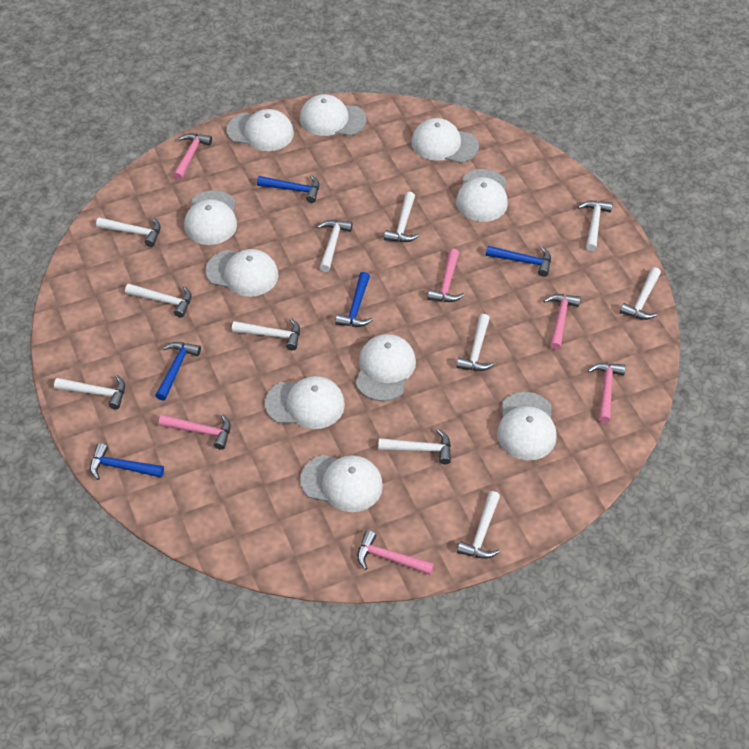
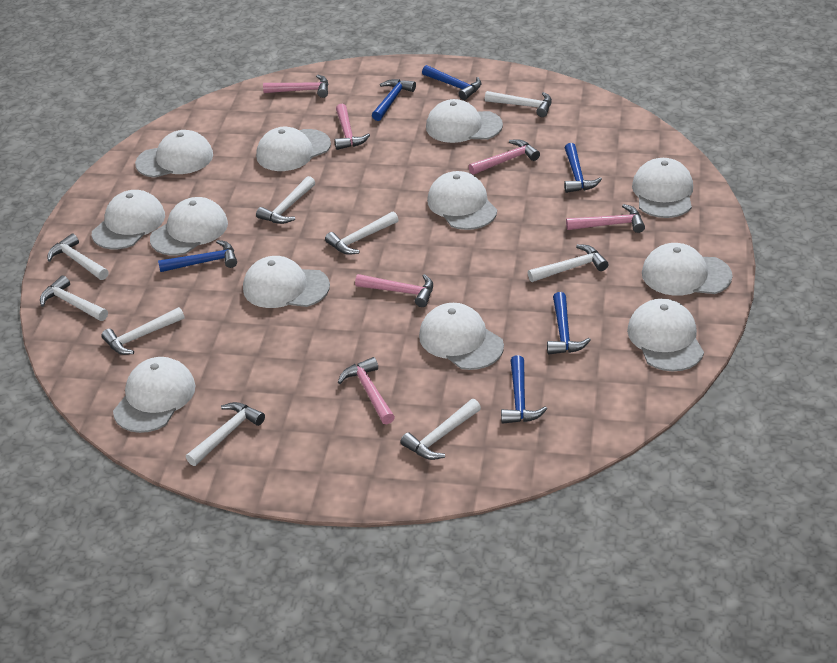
blue hammer: [90,443,164,480] [155,342,201,401] [257,175,319,203] [335,272,373,327] [486,246,551,277] = 5 -> [158,240,237,272] [372,79,416,121] [422,65,481,100] [501,355,547,424] [547,292,591,354] [564,143,602,193] = 6
white cap: [184,190,237,245] [205,249,279,297] [226,109,294,151] [265,376,345,429] [300,94,367,136] [300,455,383,512] [356,334,416,401] [411,118,479,163] [456,169,508,222] [497,392,557,460] = 10 -> [92,190,165,249] [113,357,196,433] [135,130,213,178] [150,197,228,255] [243,256,330,308] [256,127,331,171] [419,303,504,370] [426,99,503,143] [427,171,497,230] [627,299,704,371] [632,158,693,218] [642,243,733,296] = 12
white hammer: [54,375,125,409] [96,217,161,247] [125,283,191,318] [232,318,300,350] [317,220,353,272] [378,429,451,464] [384,192,419,242] [456,314,495,371] [457,491,500,559] [578,200,613,251] [620,267,661,320] = 11 -> [40,275,108,321] [47,233,109,280] [101,307,185,355] [186,402,265,466] [256,176,315,224] [325,211,399,255] [400,399,481,460] [485,91,552,117] [527,244,609,282] = 9

